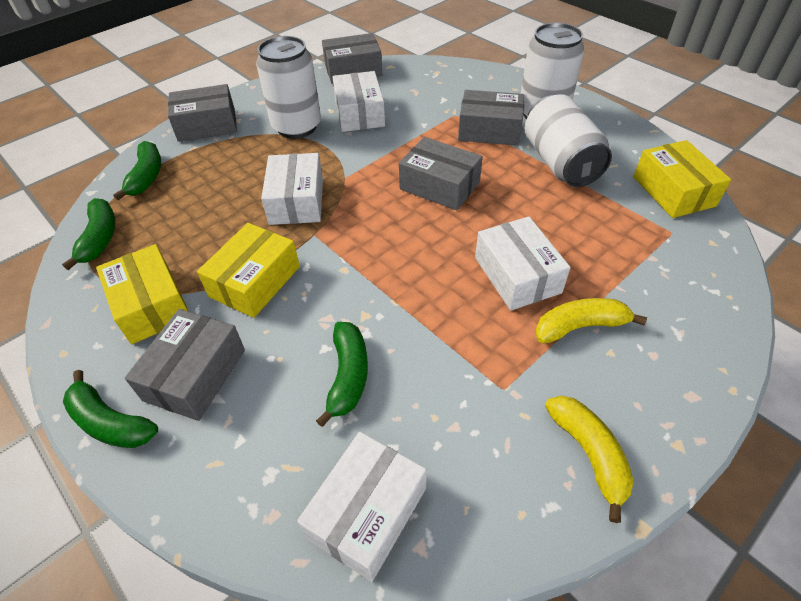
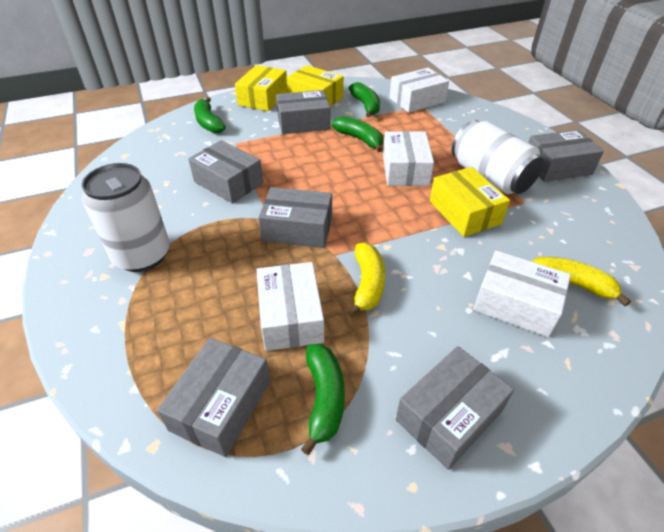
grey box: [125,309,245,421] [168,84,237,142] [322,33,382,84] [399,137,483,210] [458,90,525,146] = 5 -> [157,338,270,457] [188,140,263,204] [258,187,332,248] [276,90,330,134] [396,346,514,470] [528,129,604,182] = 6
white can: [256,36,321,139] [521,23,584,119] [525,94,612,187] = 3 -> [82,163,170,272] [452,120,544,194] = 2

